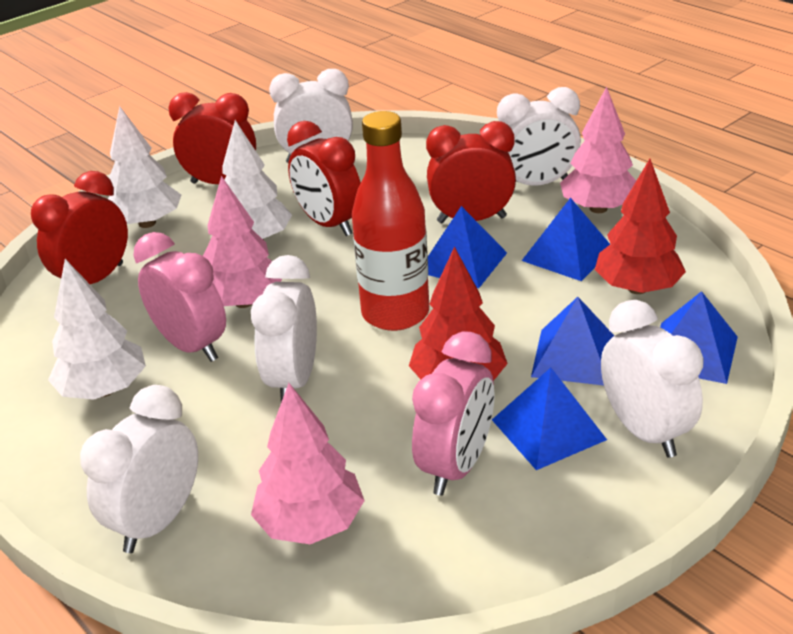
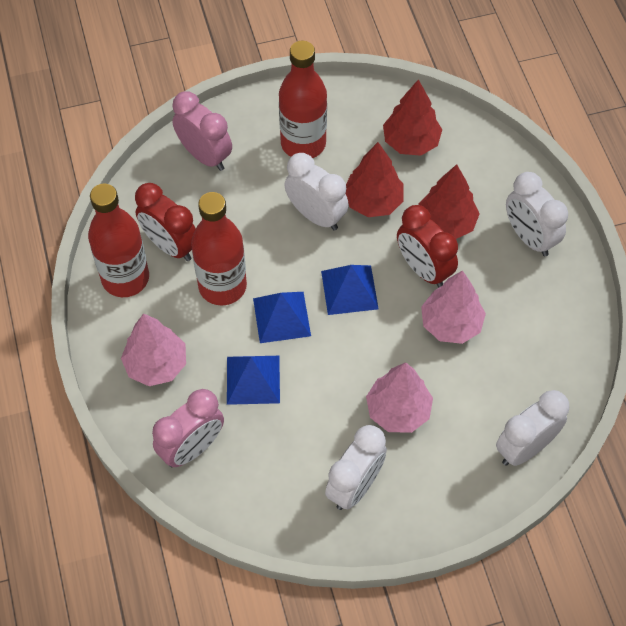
blue pyramid: [428,206,507,288] [492,368,607,470] [522,198,610,281] [531,297,614,385] [660,291,738,384] = 5 -> [227,356,280,405] [253,292,311,343] [321,265,379,315] = 3
red bottle: [352,111,429,331] = 1 -> [88,184,149,297] [191,192,247,305] [279,41,327,158] = 3
red clock: [31,171,128,284] [169,92,256,184] [287,121,361,236] [426,121,516,223] = 4 -> [135,183,196,261] [397,205,458,288] = 2
red tree: [409,246,508,381] [595,159,686,294] = 2 -> [346,142,403,217] [383,79,442,156] [418,164,480,239] = 3
white clock: [80,385,198,553] [251,255,317,402] [269,69,353,163] [497,87,581,186] [601,300,704,458] = 5 -> [284,153,349,231] [325,425,387,510] [496,390,569,466] [506,172,568,256] = 4
white tree: [48,259,146,400] [108,106,181,228] [222,120,292,240] = 3 -> none = 0

